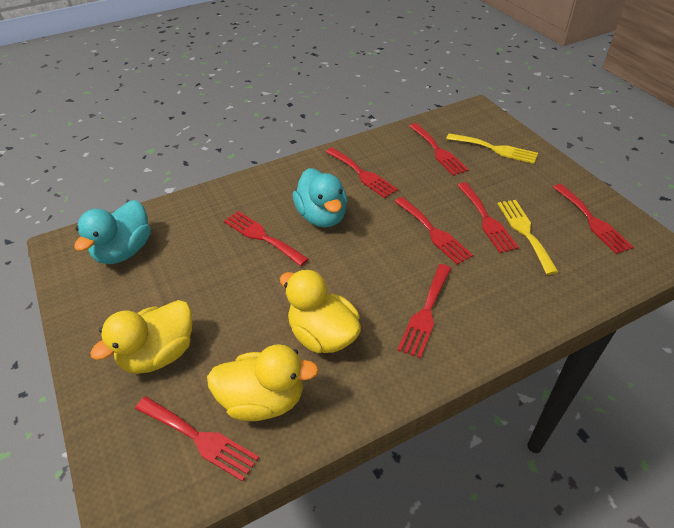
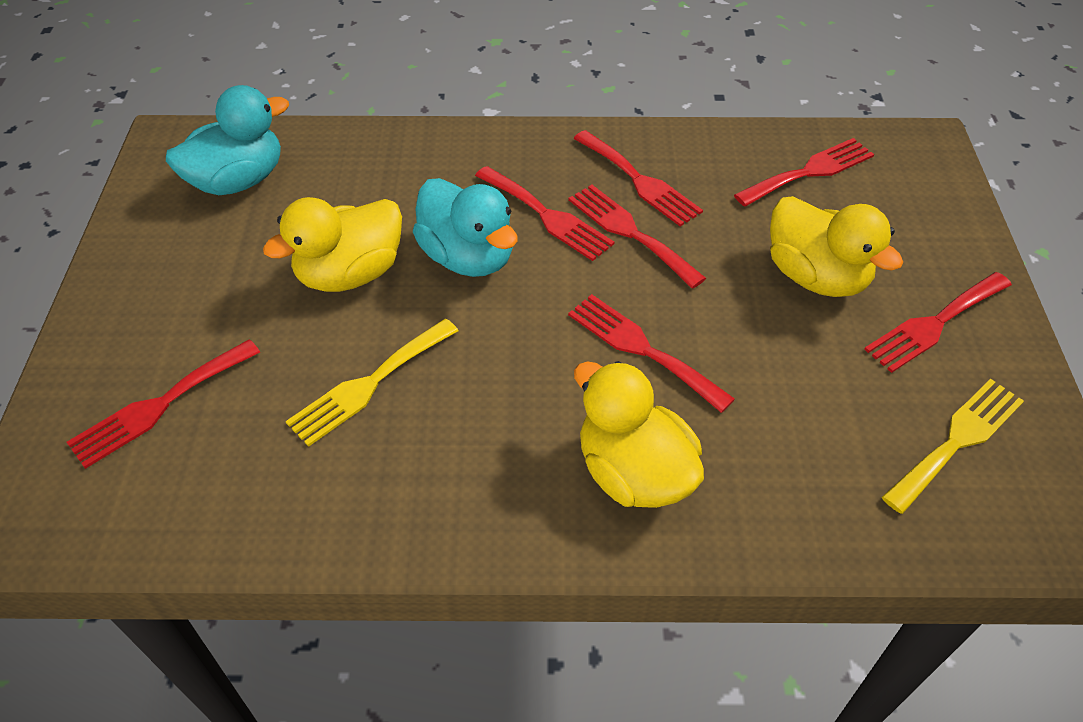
red fork: [135,396,259,482] [224,211,309,266] [326,147,398,198] [394,197,473,265] [397,264,451,359] [409,123,468,176] [457,182,519,253] [553,184,634,254] = 8 -> [67,339,260,469] [475,166,615,261] [568,185,706,289] [568,294,735,413] [573,130,703,227] [734,138,874,207] [864,272,1012,373] = 7

